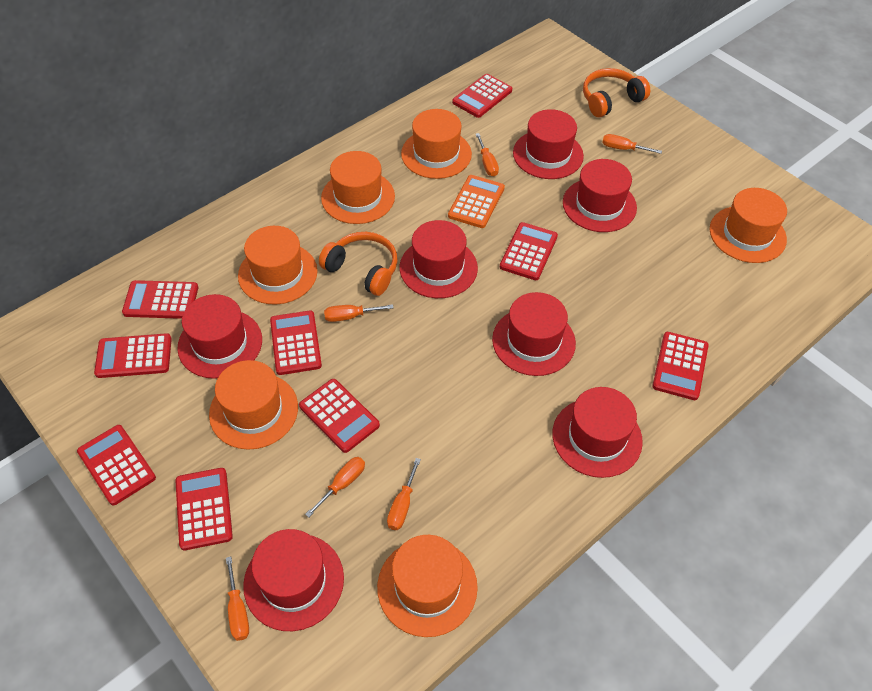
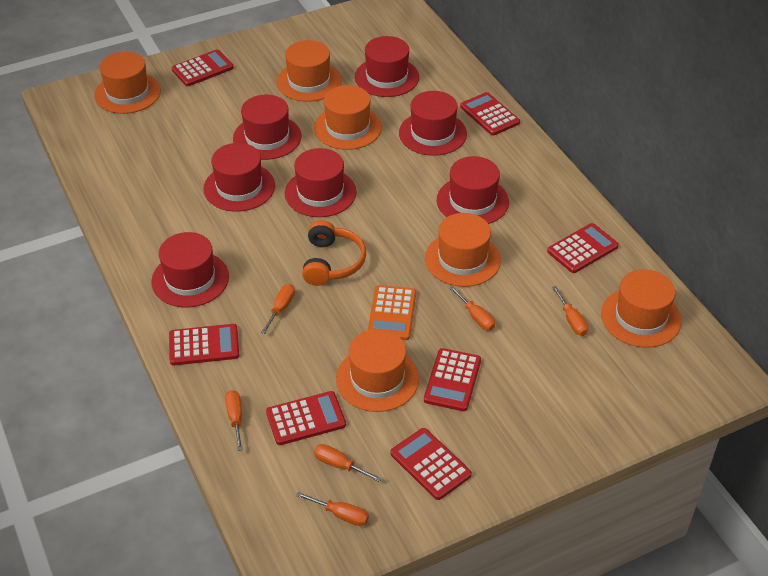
orange headphones: [319,232,398,296] [583,68,650,117] = 2 -> [302,220,366,286] = 1
red calculator: [77,425,156,505] [94,333,172,378] [122,280,198,319] [175,468,233,551] [270,310,322,375] [299,379,380,453] [452,74,512,118] [500,222,558,280] [652,332,709,400] = 9 -> [169,324,239,365] [172,50,234,86] [266,391,346,445] [391,428,472,500] [424,348,481,411] [460,92,520,136] [547,223,619,273] = 7

